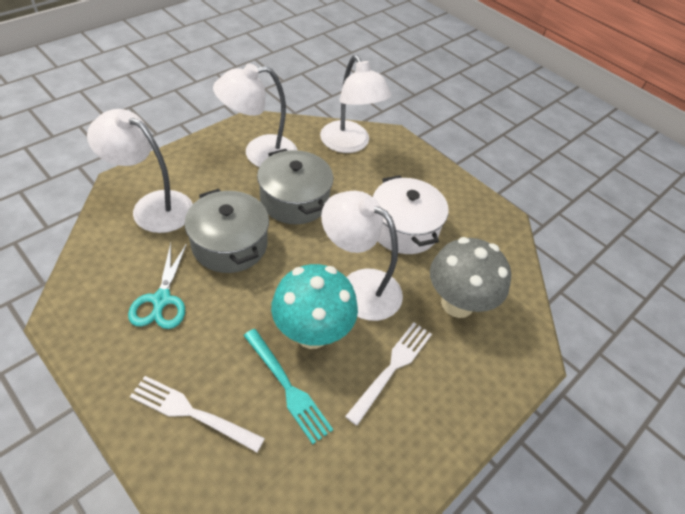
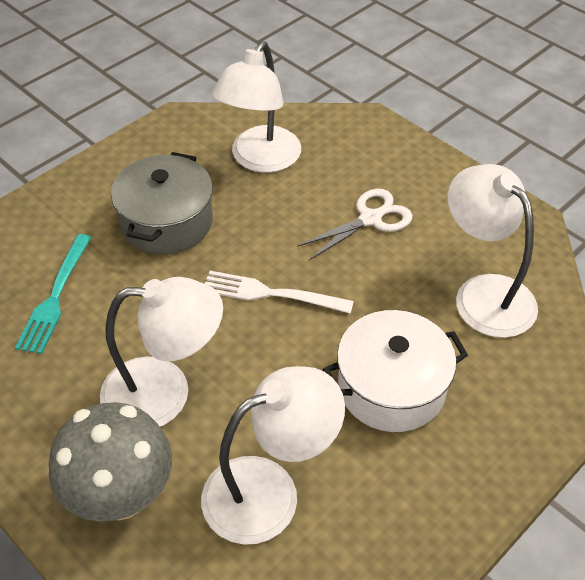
grey pot: [185,189,269,273] [257,149,333,224] = 2 -> [111,152,213,254] = 1
turquoise mushroom: [271,264,358,349] = 1 -> none = 0
turquoise scissors: [128,243,187,329] = 1 -> none = 0
white fork: [130,376,265,452] [345,322,432,426] = 2 -> [205,271,354,314] = 1
white scissors: none = 0 -> [297,189,413,260] = 1

